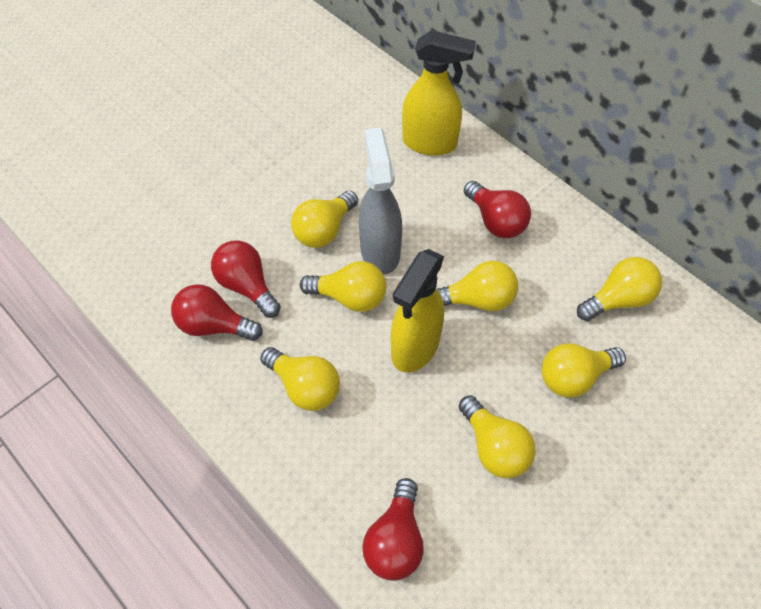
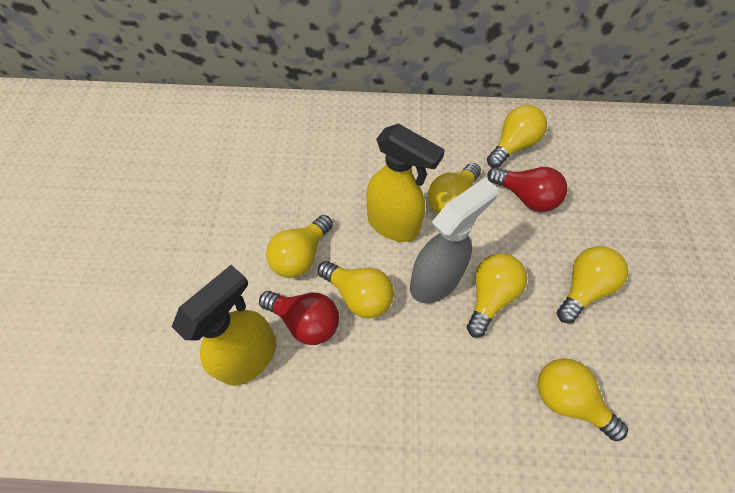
red light bulb: [171,284,263,341] [211,240,281,318] [362,478,424,581] [464,181,531,238] = 4 -> [259,291,339,345] [487,167,567,212] = 2

